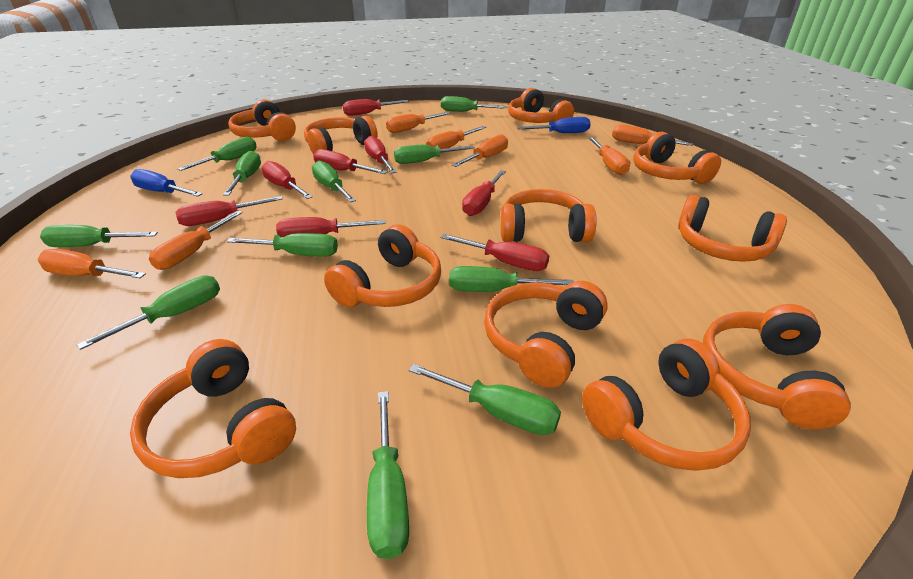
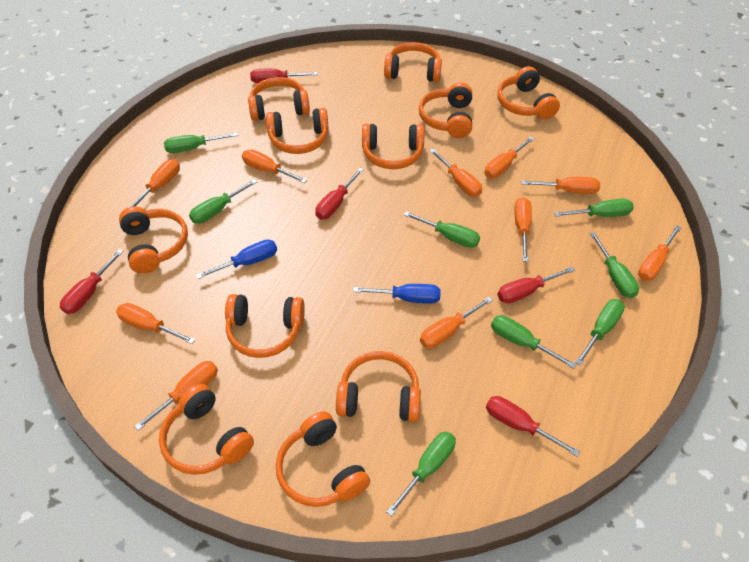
green screwdriver: [40,225,158,247] [77,276,220,350] [178,137,257,171] [223,150,261,195] [227,233,338,257] [312,160,356,203] [367,391,409,559] [394,145,475,164] [409,364,561,435] [441,96,508,112] [449,266,574,292] = 11 -> [164,132,238,153] [189,179,257,224] [386,432,456,516] [404,211,480,248] [491,315,577,369] [554,199,634,217] [575,299,625,366] [589,232,639,298] = 8
orange screwdriver: [38,249,146,278] [149,211,243,270] [386,112,451,133] [426,126,486,149] [452,134,508,167] [588,137,630,175] [612,125,694,146] = 7 -> [116,303,195,344] [128,159,180,208] [134,361,218,431] [242,149,307,183] [420,297,493,348] [430,149,482,197] [484,136,535,178] [514,197,532,262] [521,177,600,194] [638,225,681,281] = 10
red screwdriver: [175,196,283,226] [261,161,313,199] [276,217,386,237] [313,149,388,174] [343,99,409,116] [364,136,397,173] [441,234,549,271] [462,170,506,216] = 8 -> [60,249,124,314] [250,69,318,83] [315,168,364,219] [486,396,580,456] [498,267,575,303] = 5

